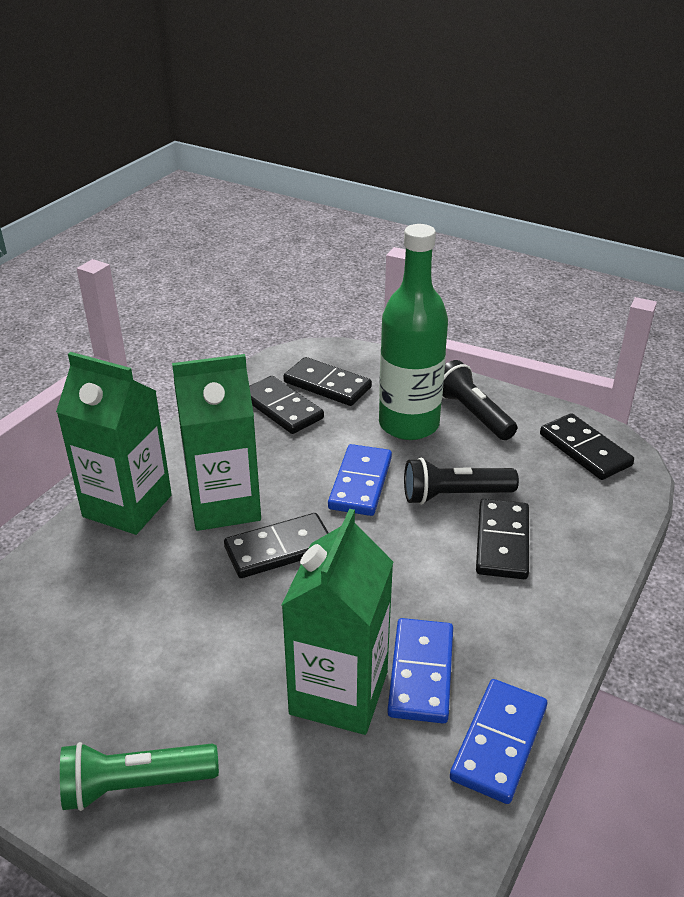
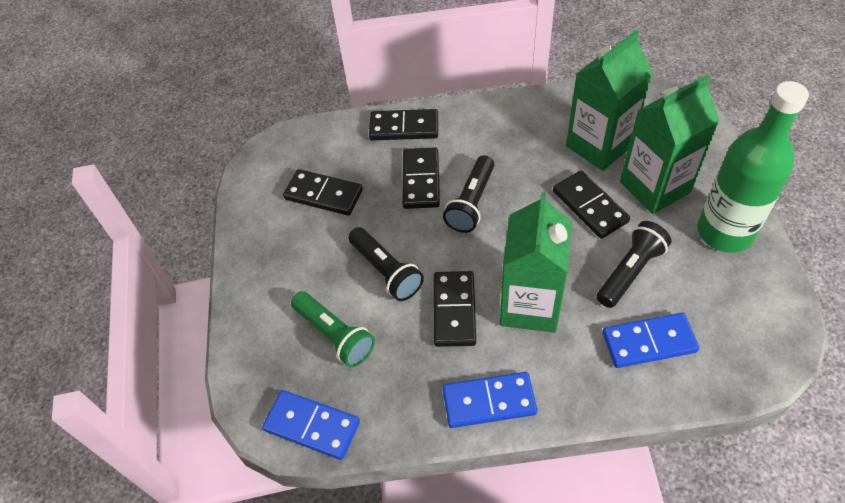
black flashlight: [404,458,519,505] [442,360,517,440] = 2 -> [348,227,424,301] [443,155,494,233] [596,221,672,308] = 3

